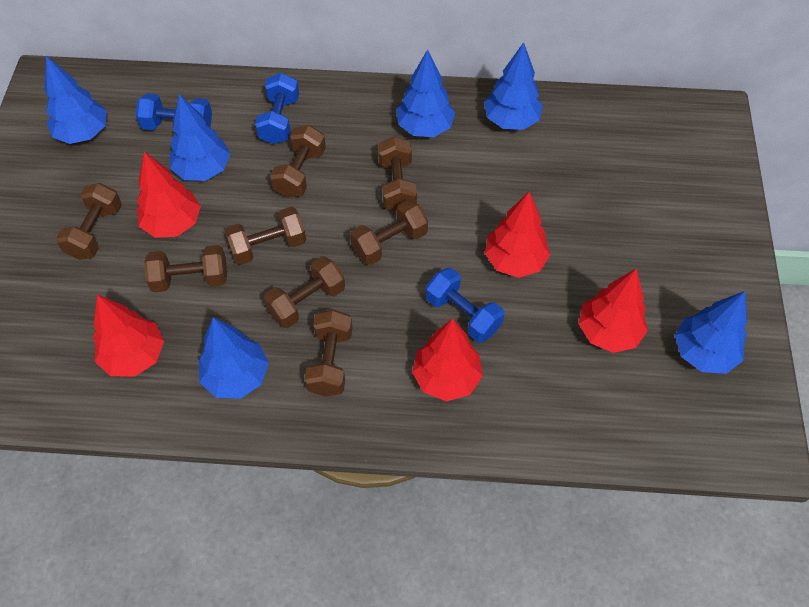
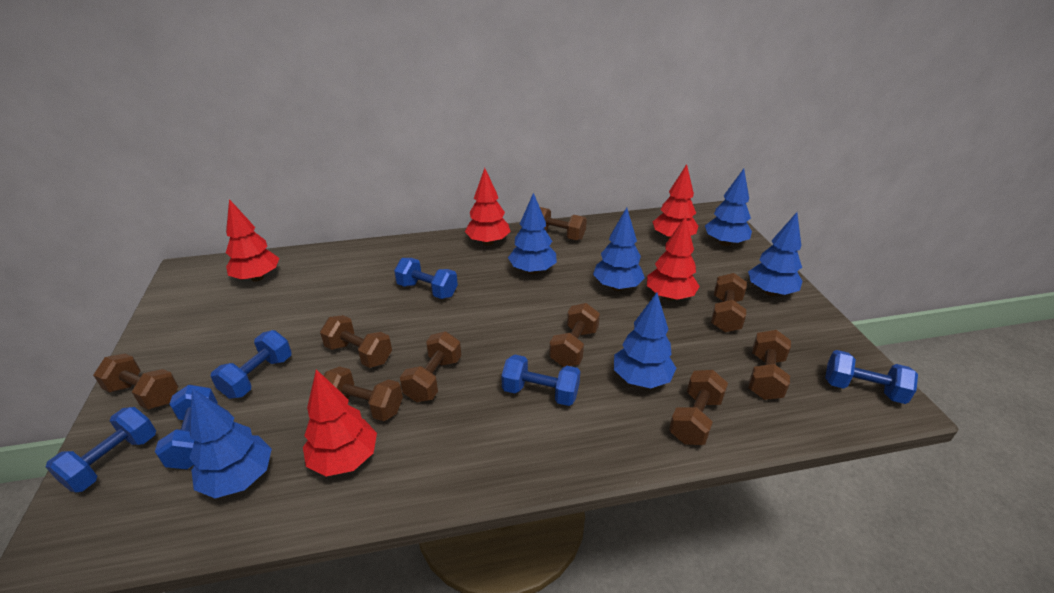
blue dumbbell: [136,93,212,130] [255,73,299,144] [426,268,505,343] = 3 -> [46,407,156,492] [155,385,218,469] [211,330,292,399] [394,258,458,299] [501,354,581,406] [825,350,918,404] = 6
brown dumbbell: [56,183,122,260] [144,245,227,292] [225,207,306,265] [263,256,345,328] [270,125,326,198] [304,309,353,397] [350,200,428,265] [378,136,417,211] = 8 -> [93,354,178,410] [320,315,392,368] [324,366,403,421] [400,331,461,402] [540,207,587,240] [549,303,600,367] [669,370,728,445] [711,273,747,332] [748,330,791,400] = 9

